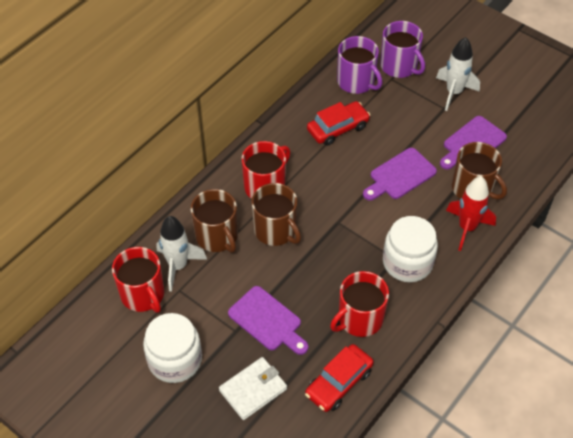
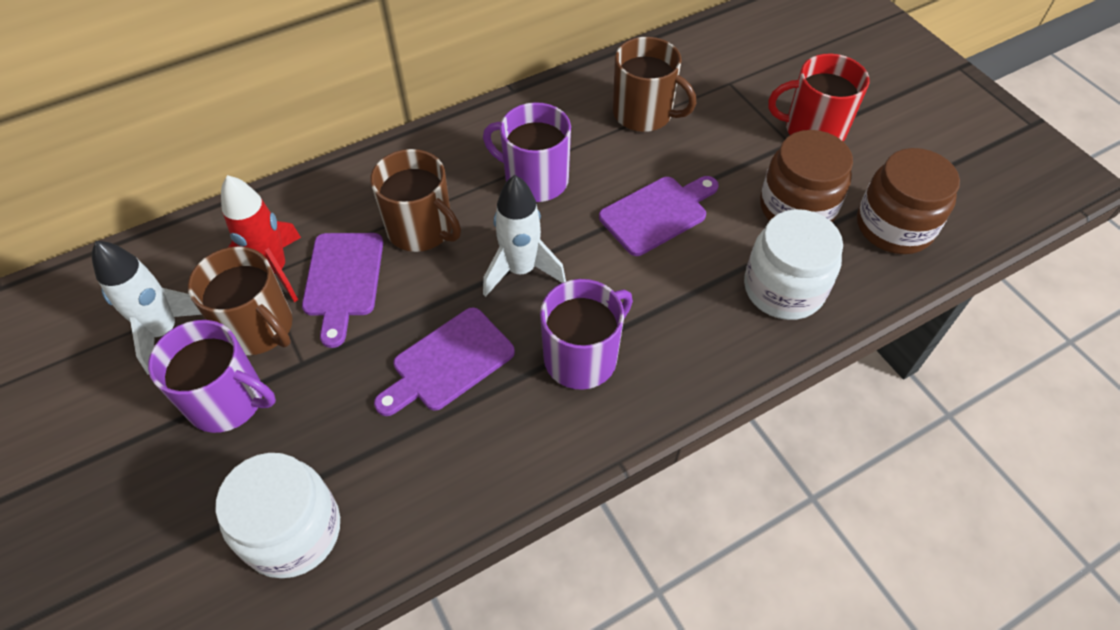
brown jar: none = 0 -> [760,130,853,223] [857,148,960,254] = 2
purple mug: [337,36,382,94] [380,21,425,78] = 2 -> [148,320,276,433] [483,102,571,202] [540,279,633,390] = 3
red car: [305,344,374,412] [307,101,370,146] = 2 -> none = 0
red mug: [112,247,164,313] [242,141,290,199] [330,271,389,337] = 3 -> [768,54,869,142] = 1
white wallet: [219,357,287,420] = 1 -> none = 0

